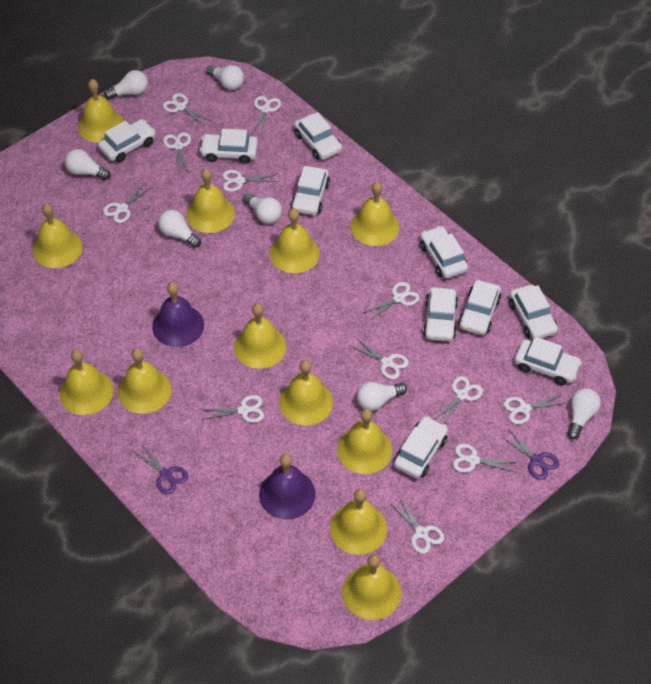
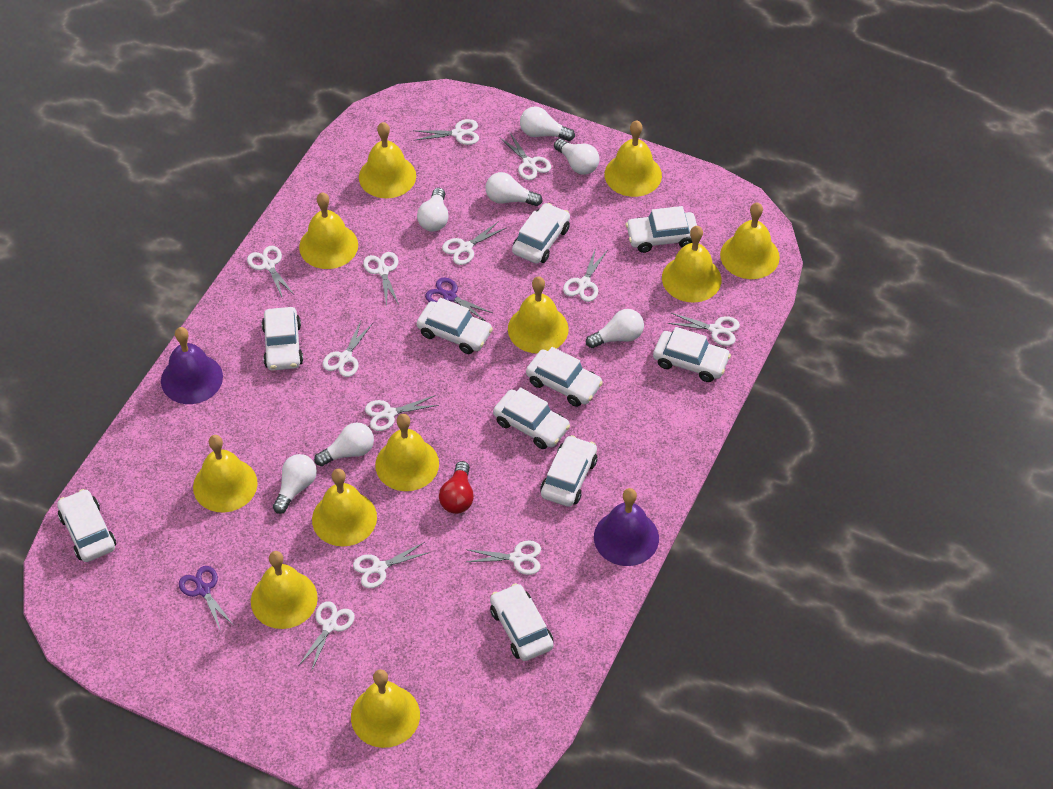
red light bulb: none = 0 -> [439,461,474,514] = 1
yellow bell: [32,203,83,268] [59,350,114,415] [78,79,124,143] [118,348,172,414] [186,168,235,233] [234,303,286,369] [270,208,320,273] [279,360,333,425] [330,489,387,555] [337,409,392,474] [342,554,401,620] [350,181,400,246] = 12 -> [193,435,258,512] [251,551,318,629] [299,192,358,269] [312,469,377,547] [351,669,420,748] [359,122,416,198] [375,414,439,491] [508,276,569,353] [605,120,662,197] [662,226,722,303] [720,203,780,279] = 11

